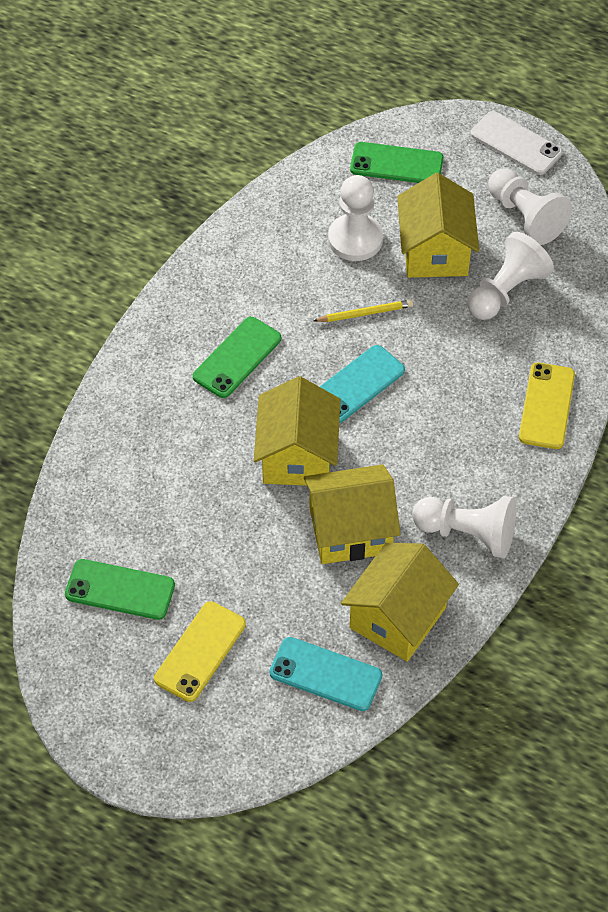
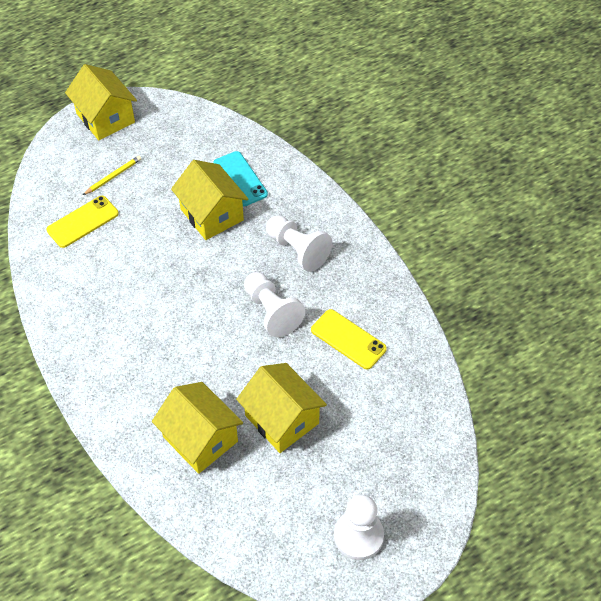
green phone: [65,559,175,620] [193,317,281,398] [350,142,443,183] = 3 -> none = 0
turquoise phone: [269,637,382,711] [320,345,405,423] = 2 -> [213,151,268,206] = 1
white pawn: [328,175,383,261] [412,496,516,558] [467,232,554,320] [488,168,572,245] = 4 -> [244,272,305,337] [266,215,332,272] [334,495,384,560] = 3
white phone: [471,111,562,175] = 1 -> none = 0

